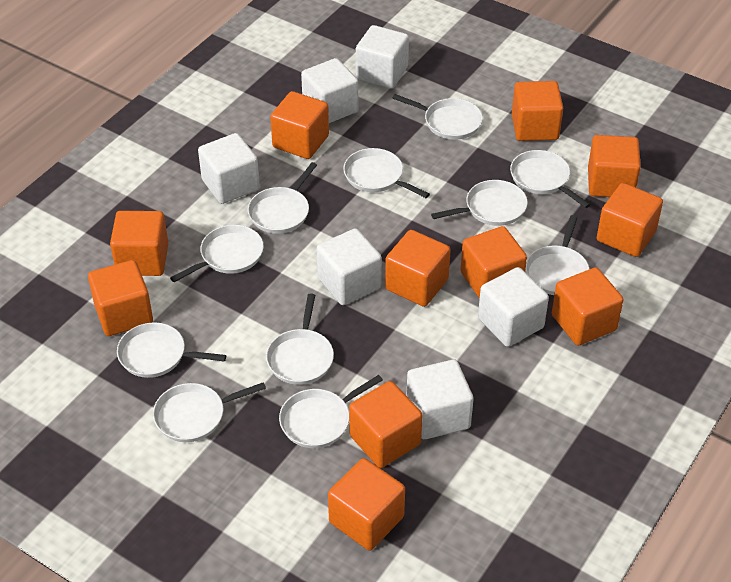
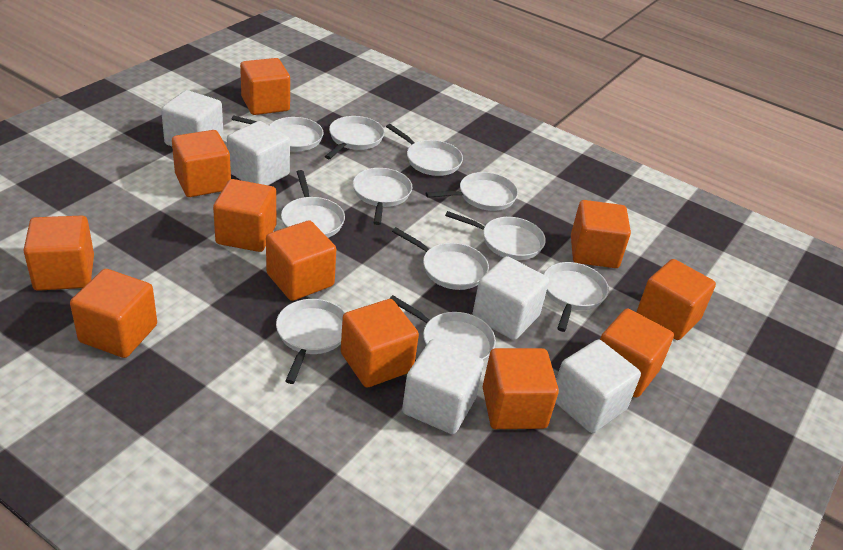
white cube: [198,133,260,204] [301,58,358,123] [317,228,382,305] [356,25,409,89] [407,359,474,439] [478,267,549,347] = 6 -> [161,90,223,146] [227,121,290,185] [402,339,484,434] [472,256,549,340] [556,340,641,433] = 5

